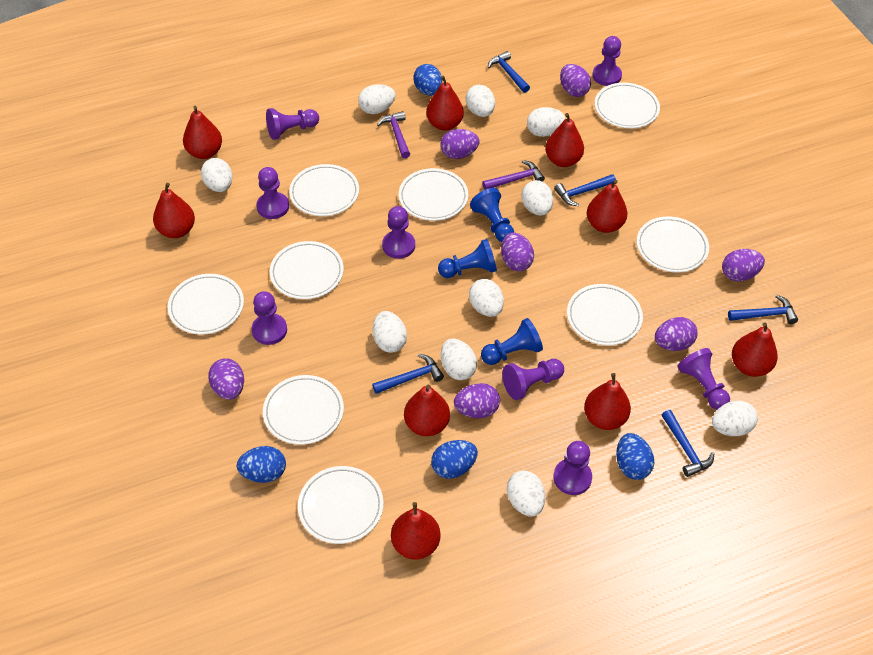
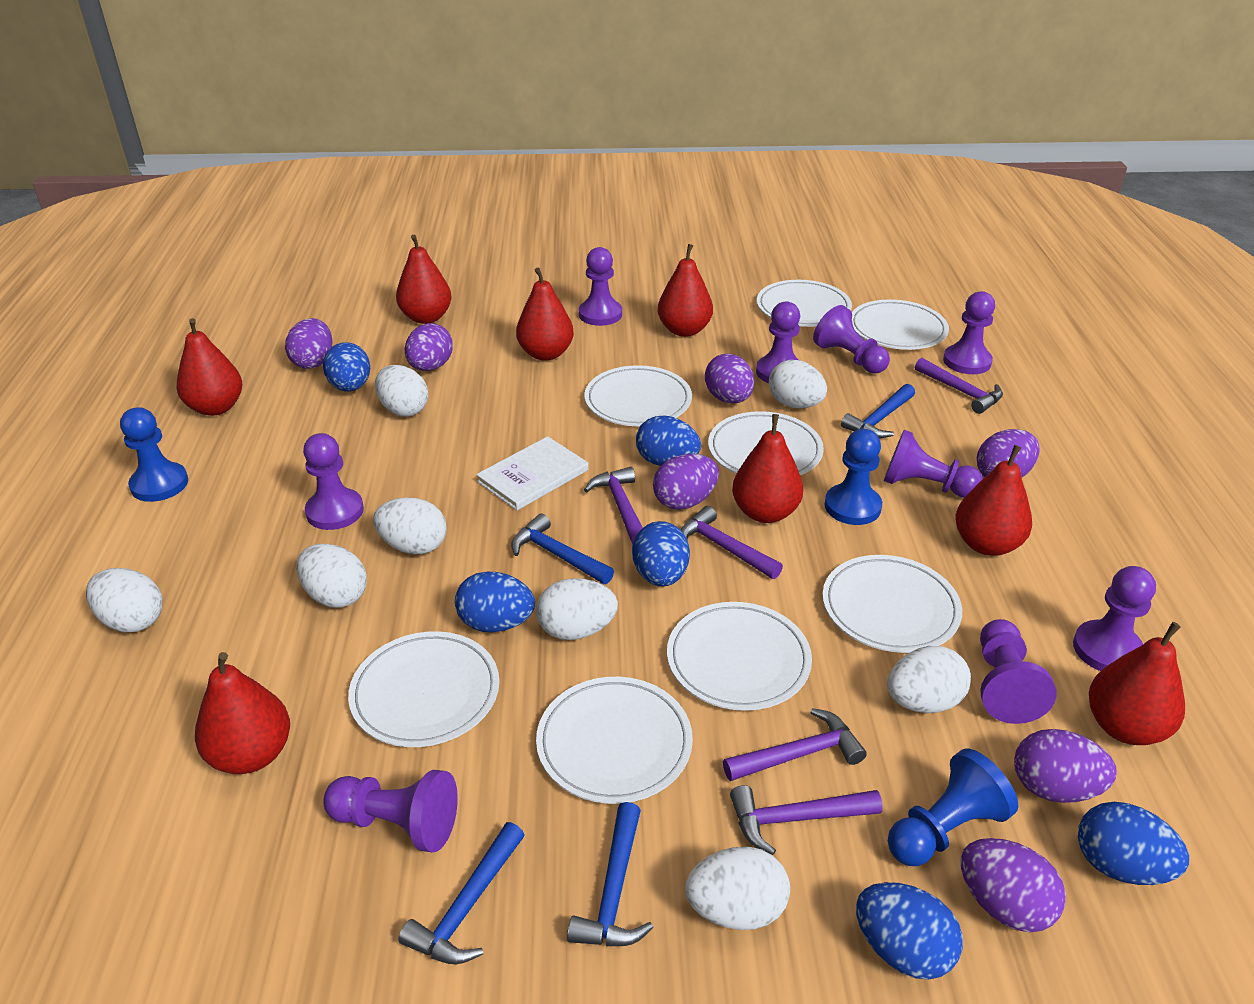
blue egg: [237,446,286,483] [413,64,442,96] [431,440,478,479] [616,433,654,480] = 4 -> [323,342,370,392] [455,572,535,632] [632,521,690,587] [636,415,701,466] [856,882,963,980] [1078,802,1189,885] = 6
blue hammer: [372,354,444,394] [488,51,530,93] [554,174,616,206] [662,410,714,477] [728,295,798,324] = 5 -> [398,822,524,964] [511,513,614,584] [567,802,653,946] [841,384,915,438] = 4
purple hammer: [377,111,410,158] [482,160,545,190] = 2 -> [584,467,643,545] [680,506,783,579] [723,708,867,781] [730,785,883,855] [915,358,1003,414] = 5
purple pawn: [252,291,287,345] [256,167,289,219] [266,108,319,140] [382,206,415,259] [502,359,564,400] [553,441,592,495] [592,36,622,86] [677,348,730,410] = 8 -> [303,433,364,530] [323,770,458,853] [579,247,622,326] [756,301,800,383] [813,305,890,373] [884,430,983,498] [943,291,995,374] [980,619,1057,724] [1073,566,1156,671] = 9
red pear: [153,183,195,238] [183,106,222,159] [391,502,441,560] [404,385,450,436] [426,76,464,131] [545,113,584,167] [584,373,631,430] [587,180,627,233] [732,322,778,377] = 9 -> [177,318,242,416] [195,652,290,774] [396,235,451,324] [516,268,574,361] [658,244,713,337] [732,414,803,523] [955,445,1032,556] [1089,622,1185,745] = 8
white book: none = 0 -> [476,436,588,510] = 1
white egg: [201,158,233,192] [358,84,396,114] [373,311,407,353] [441,338,477,380] [466,85,495,117] [469,279,504,317] [507,471,545,517] [521,180,553,216] [527,107,565,137] [712,401,758,436] = 10 -> [86,568,163,632] [296,544,367,608] [373,497,447,554] [375,365,428,417] [536,578,618,640] [685,847,790,930] [769,360,827,408] [887,646,971,713] = 8
white plate: [168,274,244,335] [263,375,344,445] [270,241,344,299] [289,164,359,216] [298,466,383,544] [399,168,468,221] [567,284,643,346] [595,83,660,128] [637,216,709,273] = 9 -> [348,631,499,747] [536,677,693,804] [584,365,692,426] [667,602,812,711] [708,411,824,476] [757,280,852,327] [822,555,962,653] [852,299,949,350] = 8

